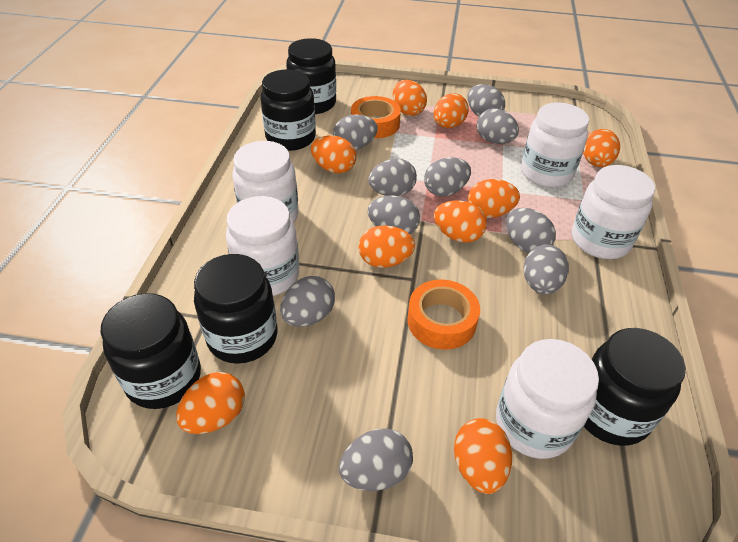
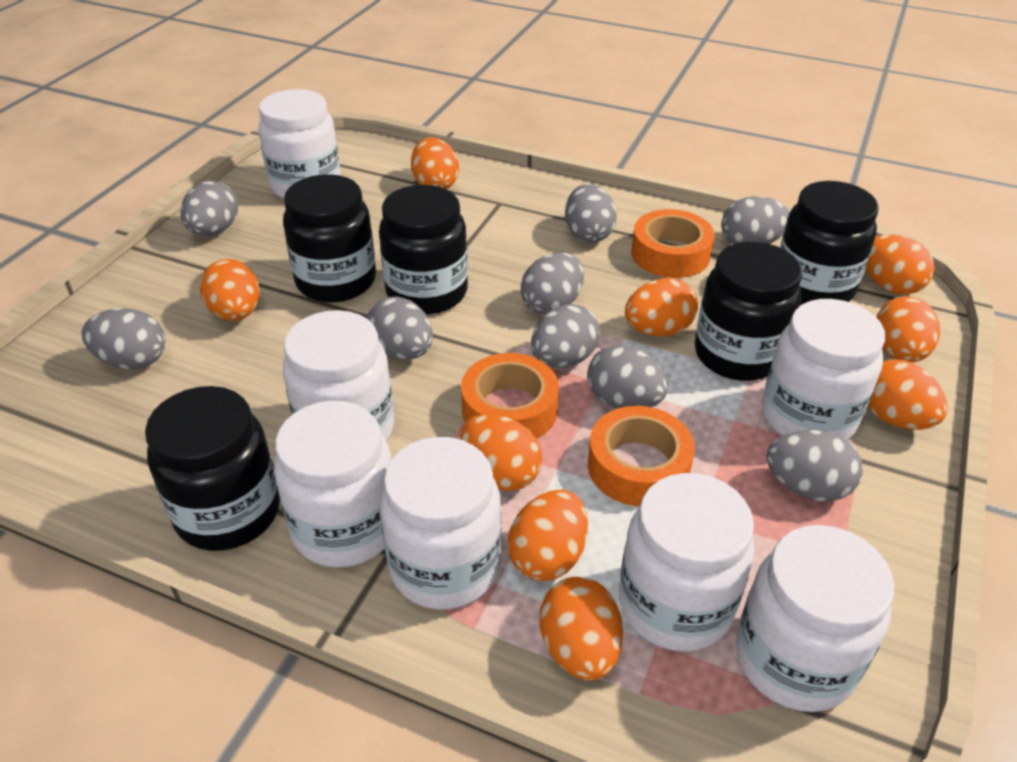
grey egg: [280,276,335,327] [333,114,378,150] [339,428,413,491] [368,158,417,196] [368,195,420,234] [424,157,471,197] [468,84,505,117] [477,108,519,144] [506,208,556,253] [524,244,569,294] = 10 -> [82,308,165,369] [180,181,238,236] [366,296,433,360] [520,253,584,315] [531,304,600,368] [565,184,617,243] [587,345,668,409] [721,196,790,244] [766,430,863,501] = 9
orange tape: [351,96,401,138] [407,280,480,350] = 2 -> [461,353,559,439] [588,406,695,506] [631,209,715,278] = 3
white jar: [226,196,299,296] [232,141,299,222] [496,339,599,459] [521,102,589,187] [572,165,655,259] = 5 -> [258,89,341,199] [274,401,392,568] [283,310,394,441] [380,437,501,610] [619,473,755,652] [736,525,895,712] [762,299,886,440] = 7

